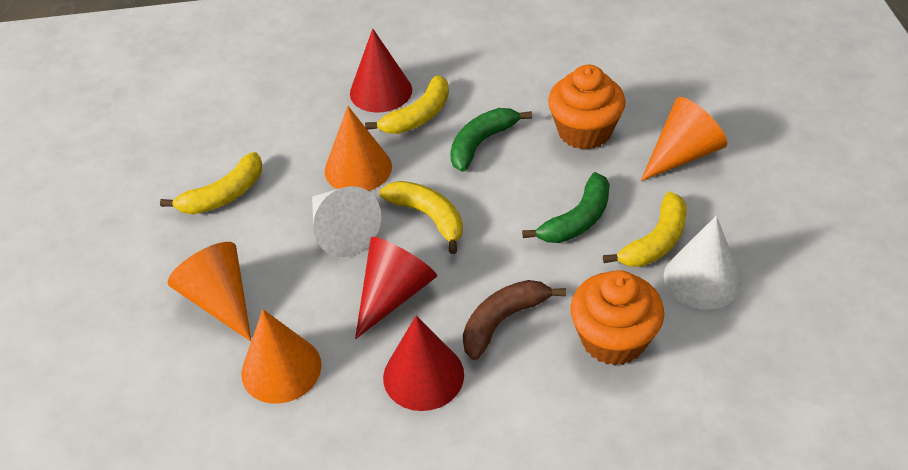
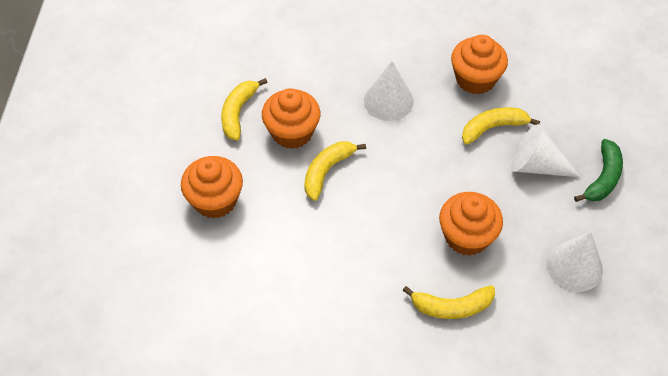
brown banana: [463,280,566,360] = 1 -> none = 0
green banana: [450,108,532,172] [522,172,610,243] = 2 -> [574,139,623,202] = 1
orange cone: [168,242,251,342] [241,309,322,404] [325,106,392,191] [641,97,727,181] = 4 -> none = 0
orange cupcake: [548,65,626,150] [570,270,664,366] = 2 -> [181,156,243,219] [262,88,320,149] [439,192,503,256] [451,35,508,95] = 4
red cone: [350,29,412,113] [355,237,437,339] [383,316,464,411] = 3 -> none = 0
white cone: [312,186,381,257] [664,216,742,310] = 2 -> [364,61,414,121] [511,124,581,177] [546,232,603,292] = 3

